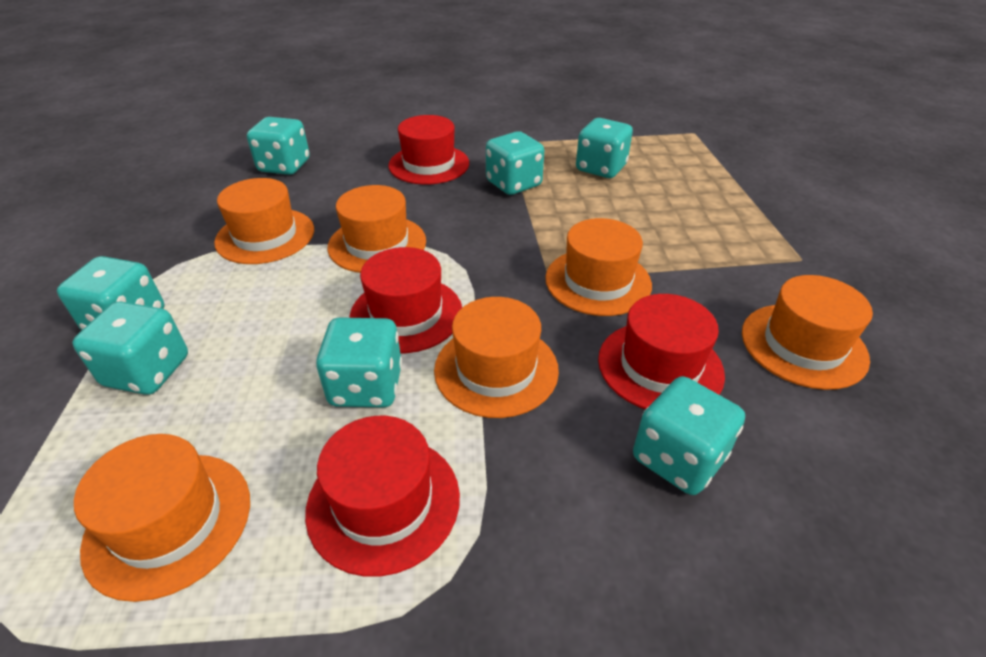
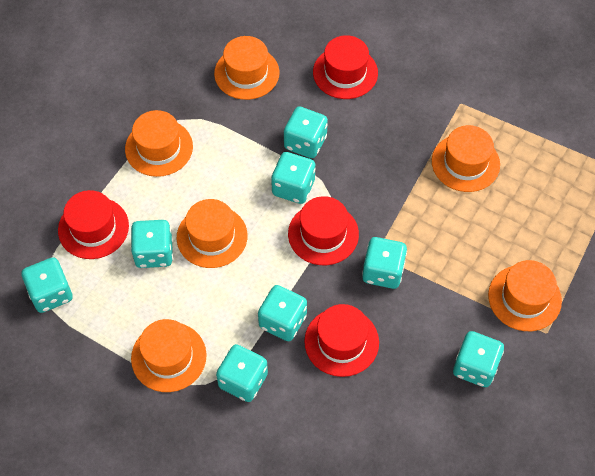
turquoise dice: [57,256,164,330] [72,302,188,395] [247,117,310,175] [316,317,402,408] [486,131,544,195] [576,118,633,178] [633,376,745,495] = 7 -> [21,257,73,313] [131,220,173,268] [216,344,268,402] [258,285,307,341] [271,152,316,204] [284,107,328,158] [362,237,407,289] [453,331,504,387] = 8

